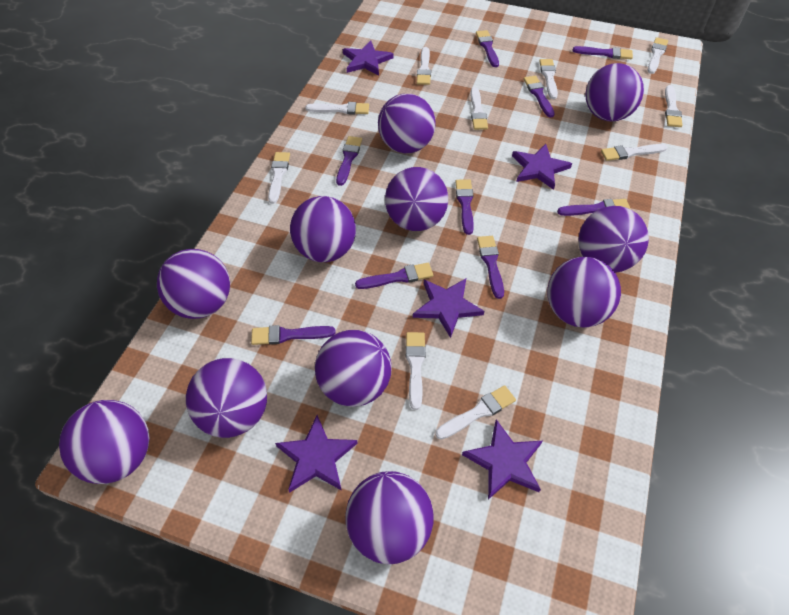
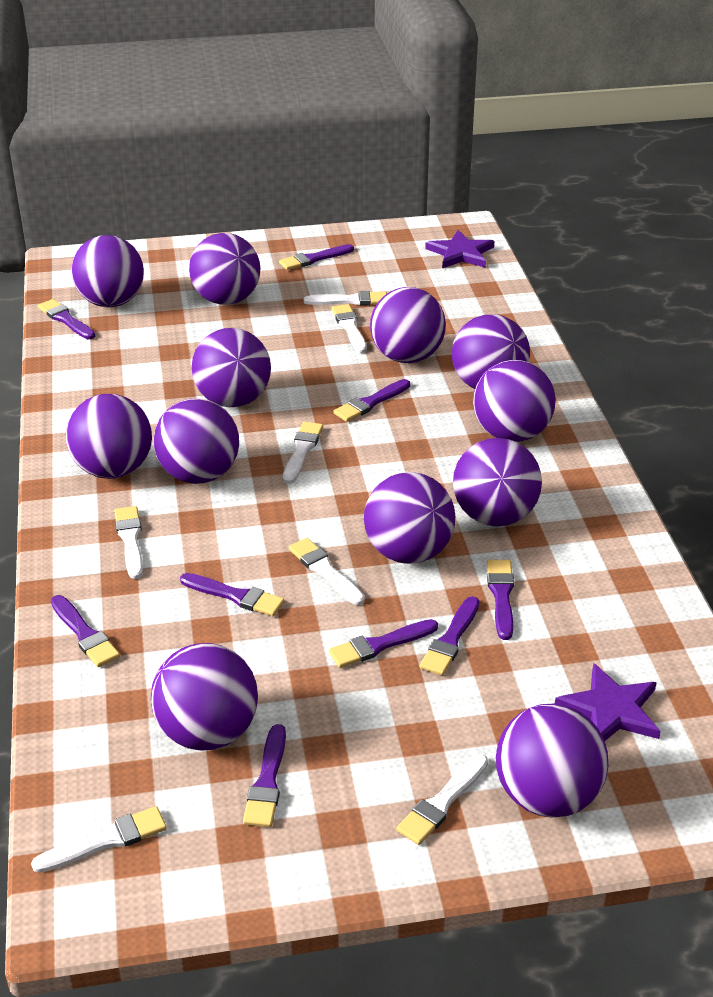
purple ball: [59,400,150,484] [157,249,230,319] [186,358,267,438] [290,196,356,262] [315,330,392,407] [345,471,433,564] [378,94,435,153] [385,167,448,231] [547,257,621,327] [578,206,649,273] [585,63,644,121] = 11 -> [66,394,152,479] [72,235,144,307] [151,643,258,750] [153,398,239,484] [189,233,260,305] [192,328,271,407] [364,472,455,564] [370,287,446,363] [452,314,530,389] [453,438,542,527] [473,360,556,442] [496,704,609,817] = 12
purple star: [275,415,358,493] [343,40,393,76] [413,279,484,338] [462,419,542,500] [512,144,572,190] = 5 -> [425,230,494,268] [555,663,661,741] = 2
white brush: [268,152,290,204] [305,102,369,115] [406,332,426,410] [417,47,431,85] [435,385,516,439] [470,87,488,130] [539,59,558,99] [601,144,667,161] [648,37,668,74] [665,85,683,127] = 10 -> [31,806,167,873] [114,506,143,579] [283,421,323,484] [289,538,365,605] [304,291,387,305] [332,304,367,353] [396,754,488,845] = 7

